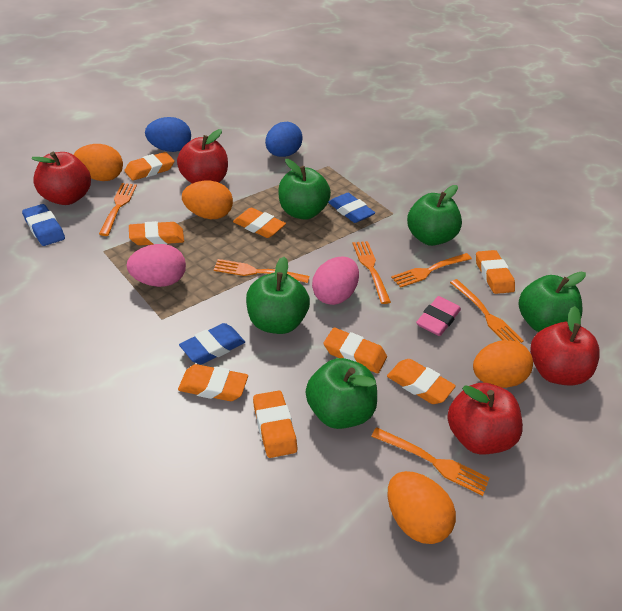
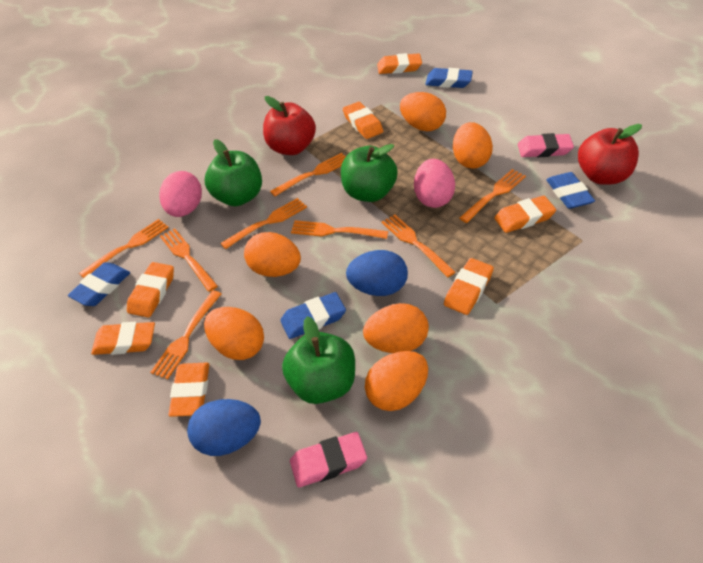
blue eraser: [22,204,65,246] [179,323,245,364] [328,193,375,223] = 3 -> [68,262,130,306] [280,292,346,339] [425,68,473,88] [546,172,595,209] = 4
green apple: [246,257,310,334] [278,159,331,220] [306,358,377,429] [407,185,462,246] [519,272,586,332] = 5 -> [205,139,262,206] [282,316,355,404] [341,144,398,202] = 3
orange egg: [73,144,123,181] [182,181,233,219] [388,471,456,544] [473,340,533,388] = 4 -> [204,307,264,360] [244,232,301,277] [363,303,429,353] [365,351,428,411] [400,92,446,131] [453,122,493,168] = 6
orange eraser: [124,152,175,181] [129,221,184,245] [178,364,248,401] [233,208,286,238] [253,391,297,458] [323,328,387,373] [387,359,456,404] [476,250,515,294] = 8 -> [91,322,155,355] [127,262,174,318] [168,363,209,417] [343,102,383,139] [377,53,422,74] [444,258,494,315] [494,196,556,233] = 7
orange fork: [99,183,137,236] [213,259,309,283] [352,241,391,304] [371,427,490,496] [391,253,472,288] [450,279,524,343] = 6 -> [79,219,169,278] [150,290,221,379] [160,228,218,292] [220,198,307,249] [270,153,345,196] [291,220,388,239] [382,214,456,278] [459,169,526,223] = 8
pink eraser: [416,296,461,336] = 1 -> [290,432,367,488] [518,133,574,157] = 2
red apple: [32,152,91,205] [177,129,228,183] [447,383,523,454] [530,306,600,386] = 4 -> [263,96,316,155] [578,124,642,185] = 2

